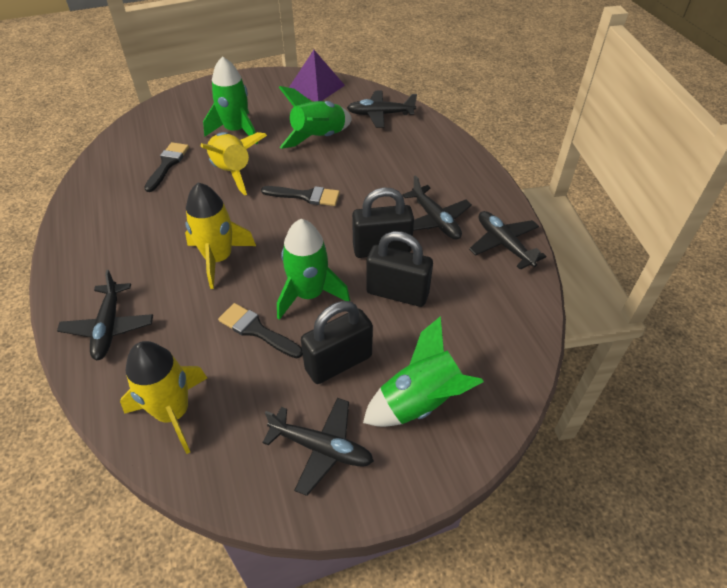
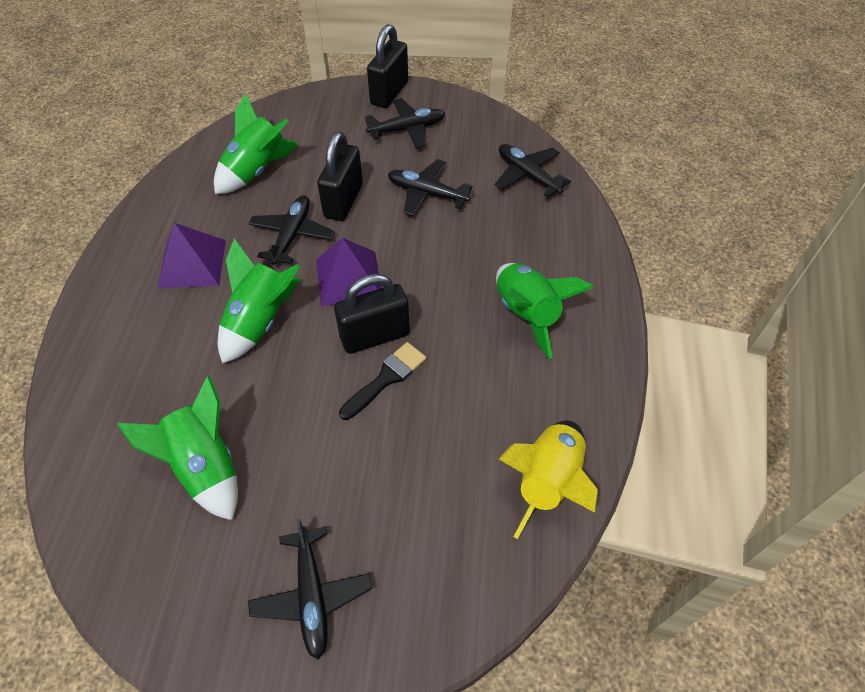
black brush: [144,142,189,192] [218,303,303,358] [261,186,340,206] = 3 -> [339,342,426,420] = 1
purple pyramid: [289,50,345,101] = 1 -> [157,223,226,288] [316,238,381,306] = 2
yellow rocket: [120,341,207,454] [185,182,256,289] [200,132,267,195] = 3 -> [499,420,598,539] = 1

